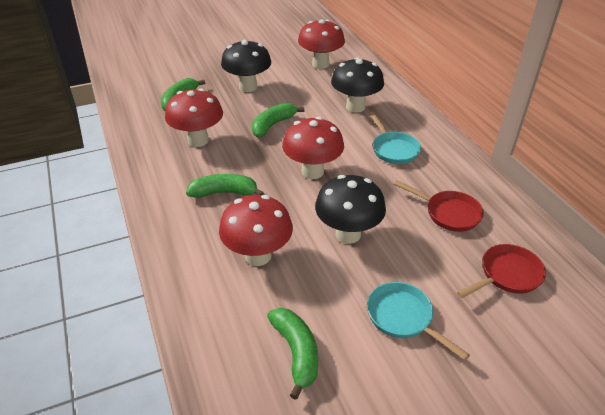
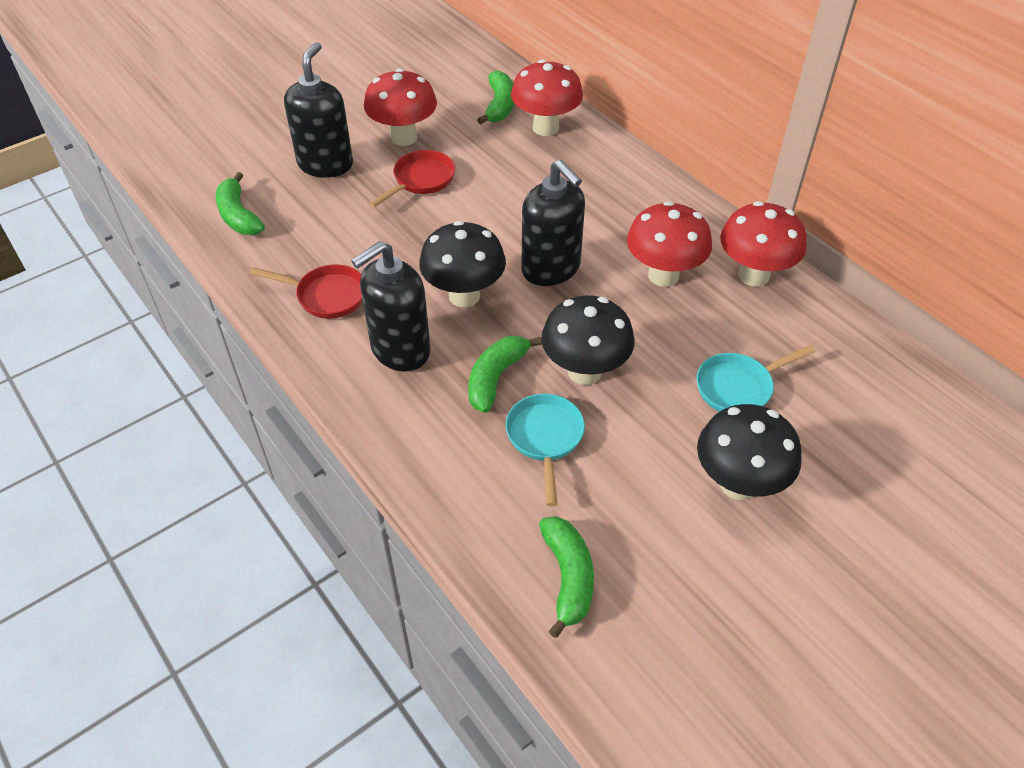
black soap dispenser: none = 0 -> [284,42,353,178] [351,241,431,371] [521,160,585,286] = 3

